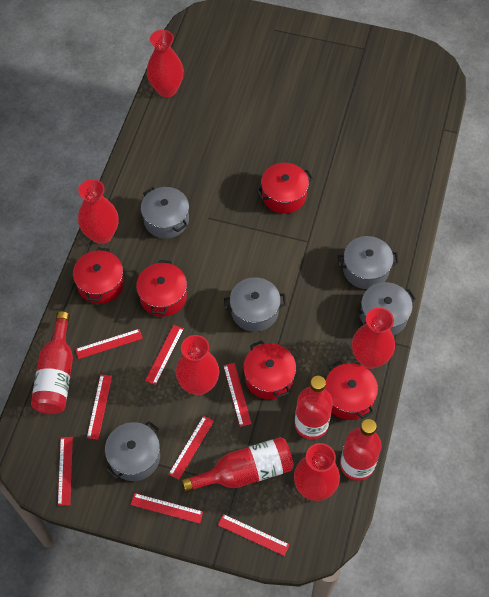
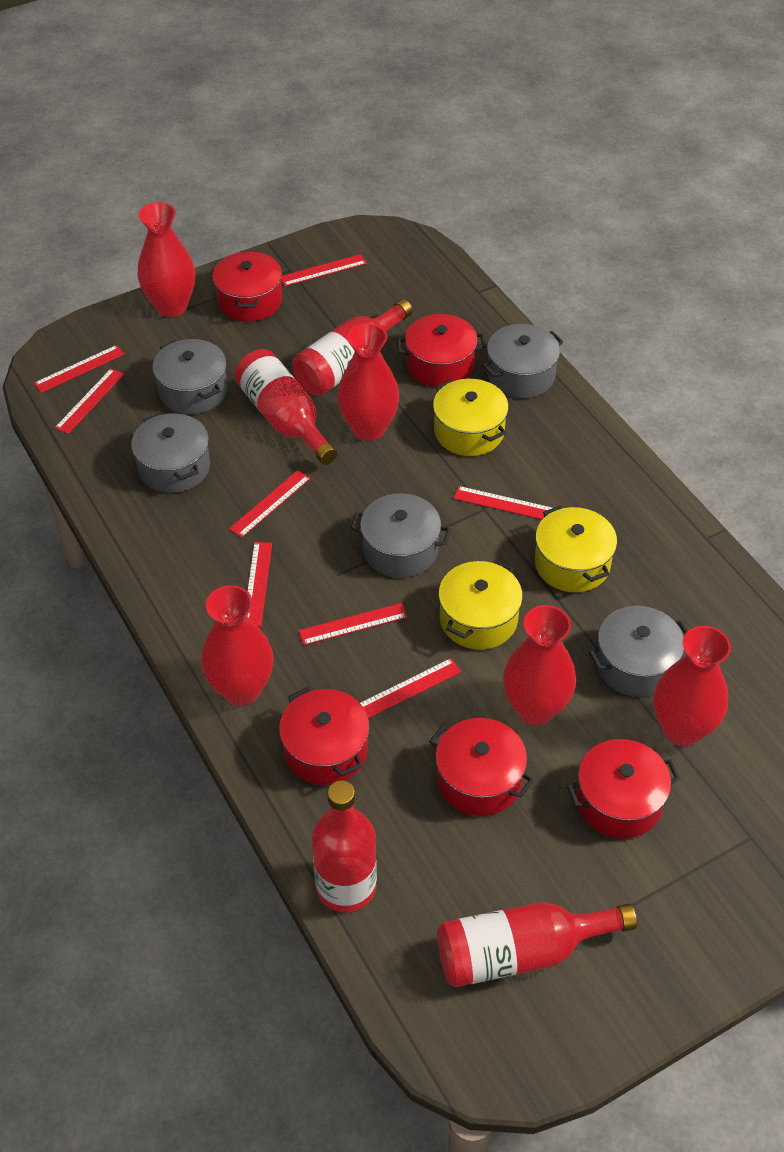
yellow pot: none = 0 -> [433,379,509,456] [438,560,523,650] [535,505,617,592] = 3

